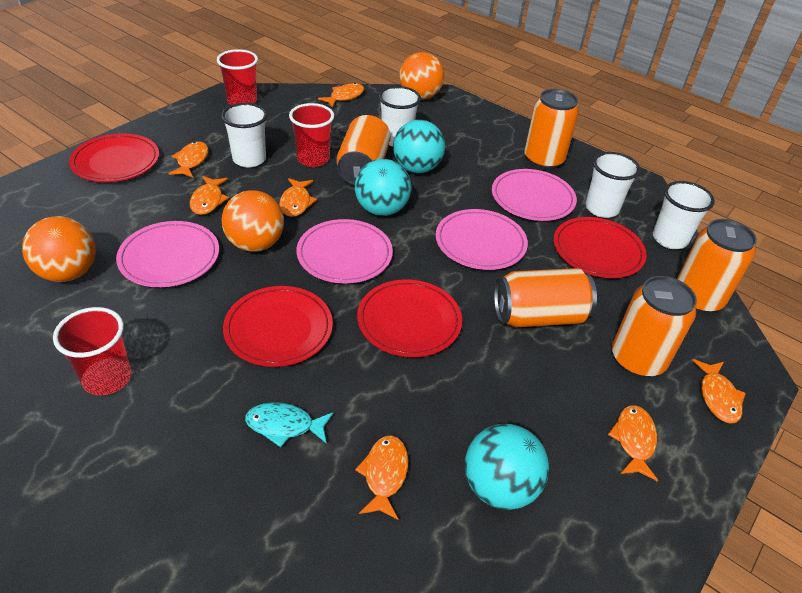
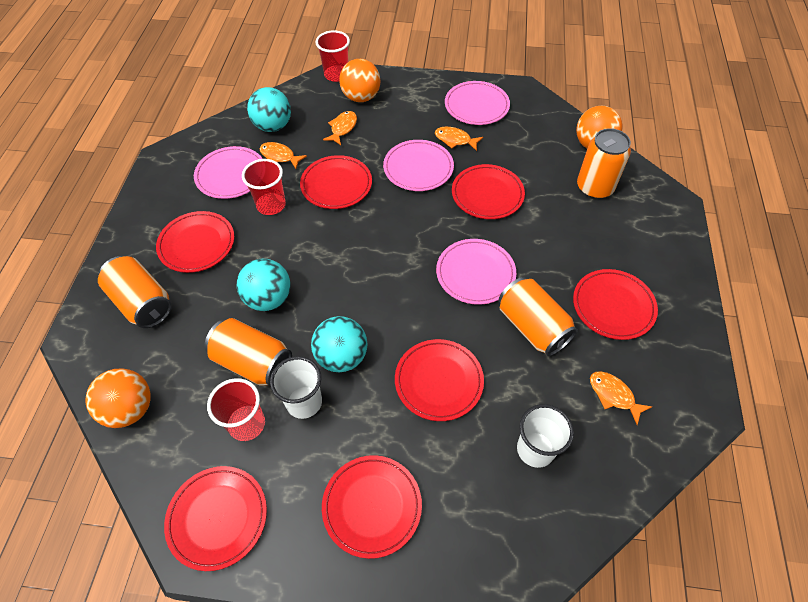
orange can: [336,115,391,185] [494,268,597,328] [524,89,579,169] [612,276,697,377] [677,219,757,313] = 5 -> [98,256,172,328] [204,318,292,387] [498,277,578,356] [577,128,631,199] = 4
orange fish: [168,141,209,178] [190,176,229,215] [279,178,317,217] [318,83,364,108] [355,436,408,520] [608,405,658,482] [692,359,746,424] = 7 -> [259,142,307,169] [323,111,357,145] [435,127,483,151] [590,371,652,425] = 4
red plate: [69,133,159,182] [223,286,333,367] [357,279,462,357] [554,217,647,278] = 4 -> [156,211,234,273] [164,466,267,571] [300,155,372,209] [322,455,422,559] [395,339,484,421] [452,164,525,219] [573,269,658,340] = 7
turquoise fish: [245,402,333,447] = 1 -> none = 0
white cup: [221,103,268,168] [378,86,421,146] [585,152,640,218] [653,181,715,249] = 4 -> [270,356,322,419] [517,404,574,468] = 2

